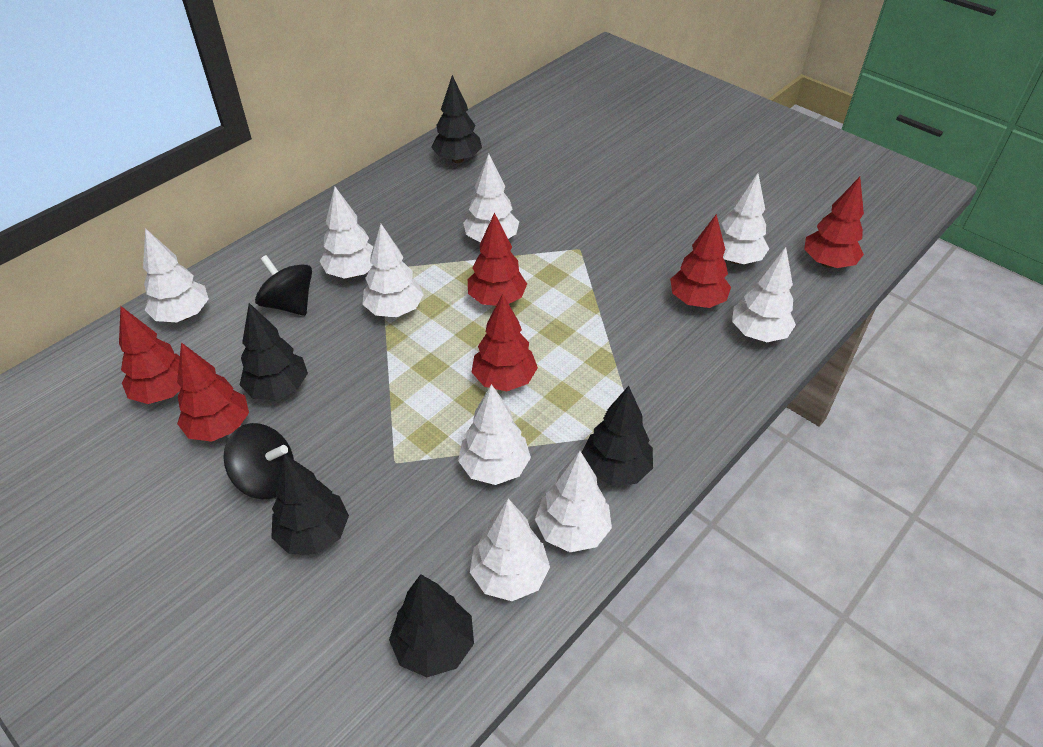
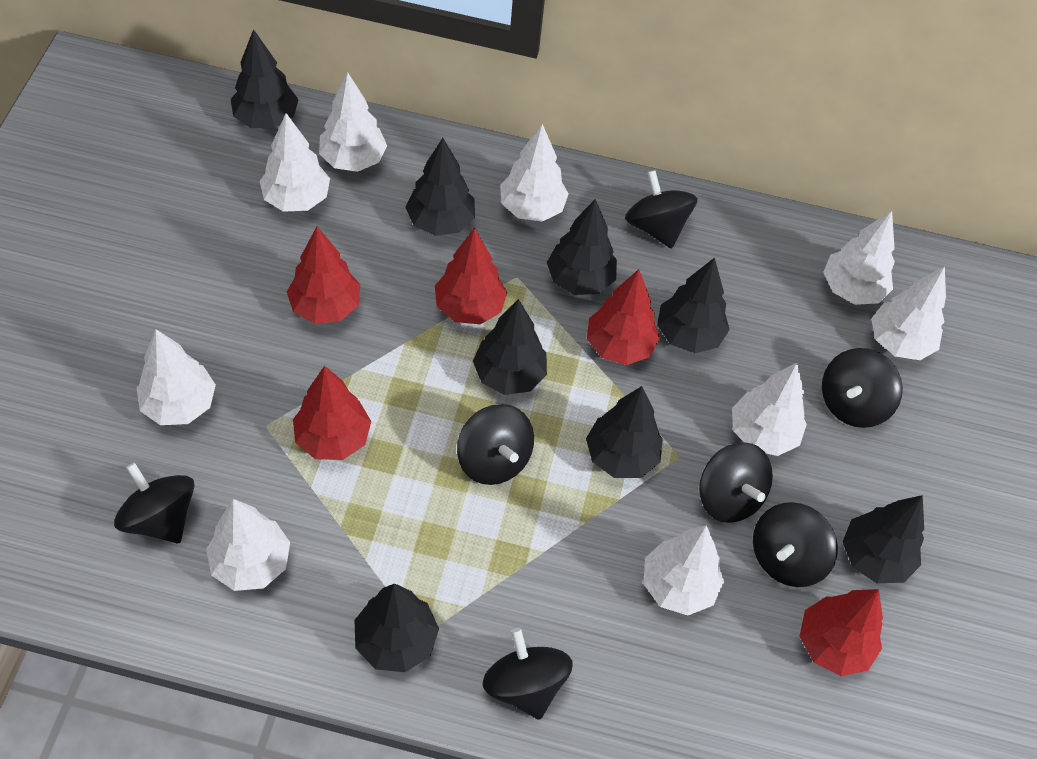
black spinning top: [223,423,294,499] [255,255,312,316] = 2 -> [114,463,195,543] [457,404,534,485] [483,628,573,720] [625,170,698,249] [699,442,773,523] [753,502,838,587] [822,348,903,428] = 7
black tree: [240,303,308,400] [271,454,349,554] [389,574,474,677] [431,75,482,163] [582,386,653,486] = 5 -> [231,29,299,128] [354,584,439,672] [405,138,475,236] [473,299,547,395] [547,199,617,295] [586,386,663,478] [657,258,730,353] [843,495,924,583] = 8
red tree: [119,306,181,404] [177,342,249,442] [468,212,527,306] [472,294,538,391] [670,214,731,308] [804,177,864,268] = 6 -> [287,226,360,324] [293,366,371,460] [435,228,507,324] [587,269,660,365] [799,589,883,676] = 5

